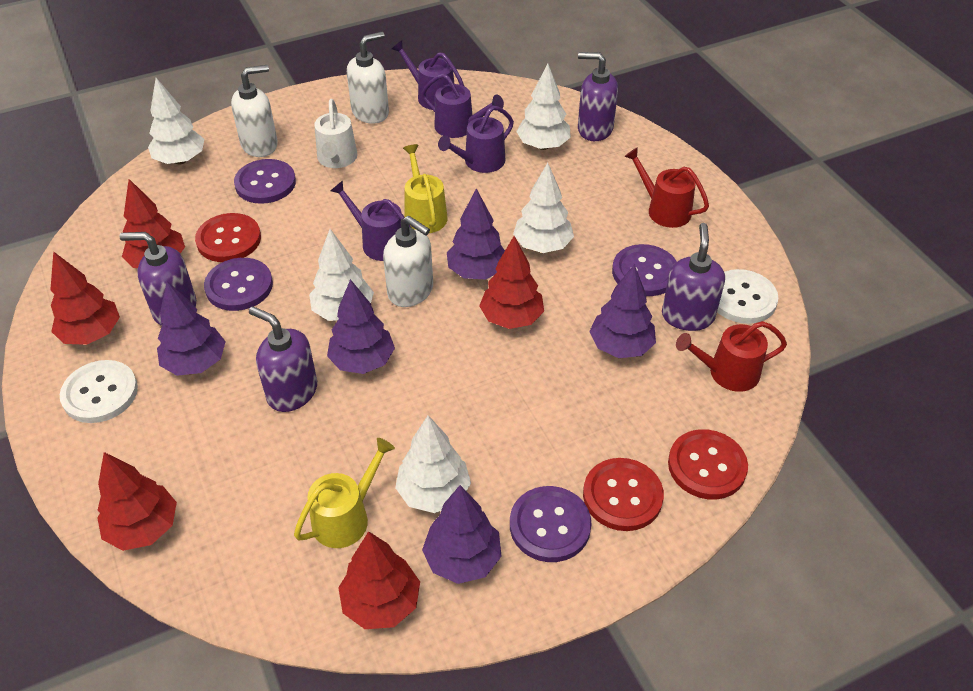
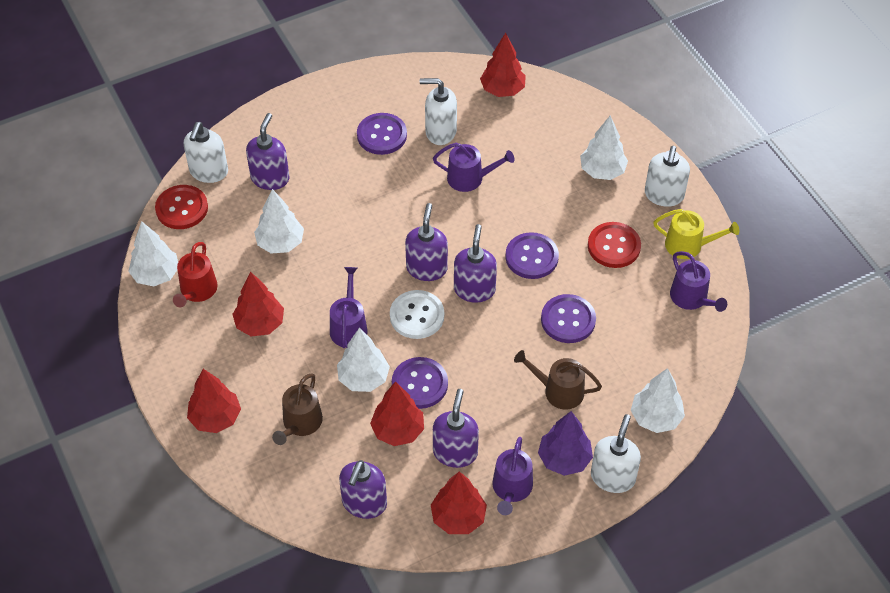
brown watering can: none = 0 -> [272,373,323,445] [514,350,602,409] = 2
purple soap dispenser: [119,232,196,326] [249,306,317,412] [578,52,618,141] [662,223,725,331] = 4 -> [246,113,290,190] [339,460,387,519] [405,203,448,281] [433,389,479,468] [454,224,497,303] = 5
purple tree: [157,282,226,376] [327,279,395,374] [422,485,502,584] [447,188,505,279] [589,264,656,358] = 5 -> [538,411,593,476] = 1
red button: [195,213,261,262] [583,458,664,531] [668,429,748,499] = 3 -> [155,185,208,229] [588,222,641,268] = 2
red watering can: [624,147,709,228] [676,321,787,392] = 2 -> [173,242,218,307] = 1
white button: [60,360,138,423] [717,269,778,324] = 2 -> [390,290,444,339] = 1
white soap dispenser: [231,65,278,157] [347,32,389,124] [383,216,433,307] = 3 -> [184,122,228,183] [420,78,457,145] [591,414,641,493] [645,146,690,207] = 4
white watering can: [314,99,358,168] = 1 -> none = 0
yellow watering can: [294,438,395,548] [403,144,448,233] = 2 -> [653,209,739,259] = 1

